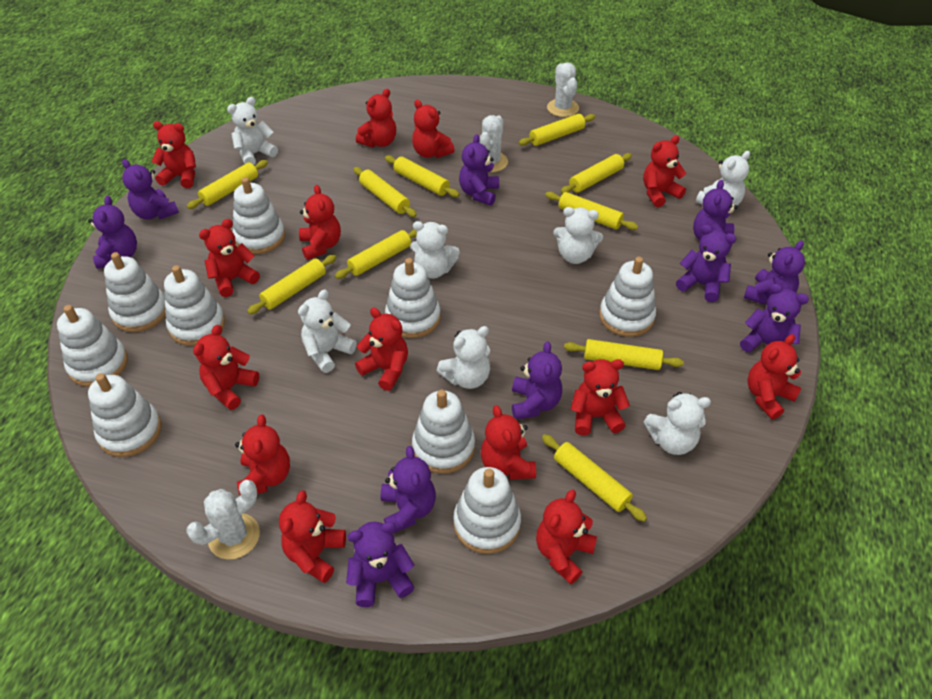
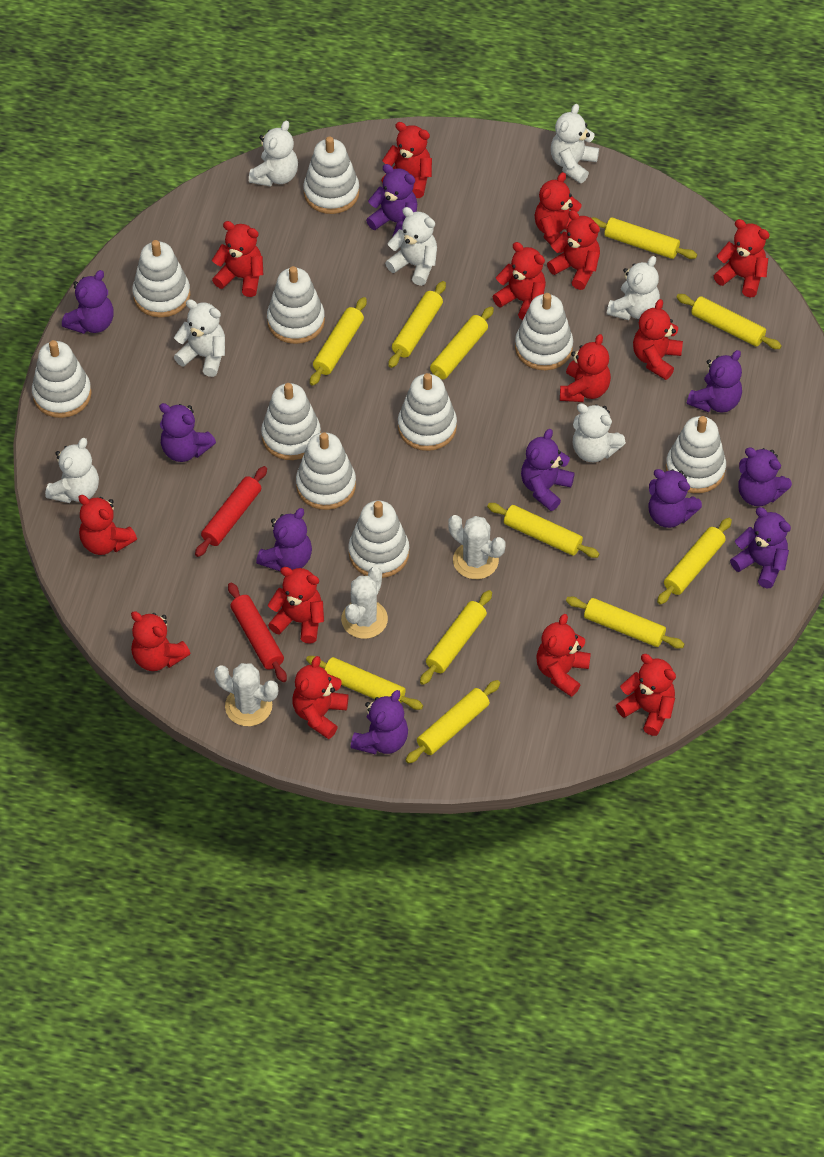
red rolling pin: none = 0 -> [195,466,267,557] [228,582,287,682] = 2
white stacking toy: [57,305,128,387] [88,373,161,457] [104,252,166,332] [164,265,225,346] [233,177,285,254] [385,258,440,338] [412,390,475,474] [453,467,521,554] [599,257,656,337] = 9 -> [32,340,92,418] [132,240,190,318] [261,383,321,460] [267,266,325,344] [296,432,356,510] [303,136,359,214] [348,500,409,578] [398,373,457,451] [515,293,573,370] [666,416,726,493] = 10
yellow rolling pin: [187,160,268,209] [247,255,336,314] [335,229,417,279] [353,167,417,217] [385,155,460,197] [519,114,595,146] [542,434,647,522] [545,192,638,230] [560,153,632,194] [564,339,684,370] = 10 -> [306,656,423,710] [310,297,367,386] [388,281,446,368] [406,680,500,764] [420,590,492,685] [430,307,494,379] [487,503,599,558] [566,596,685,649] [592,217,697,259] [657,518,732,605] [676,294,782,349] = 11

